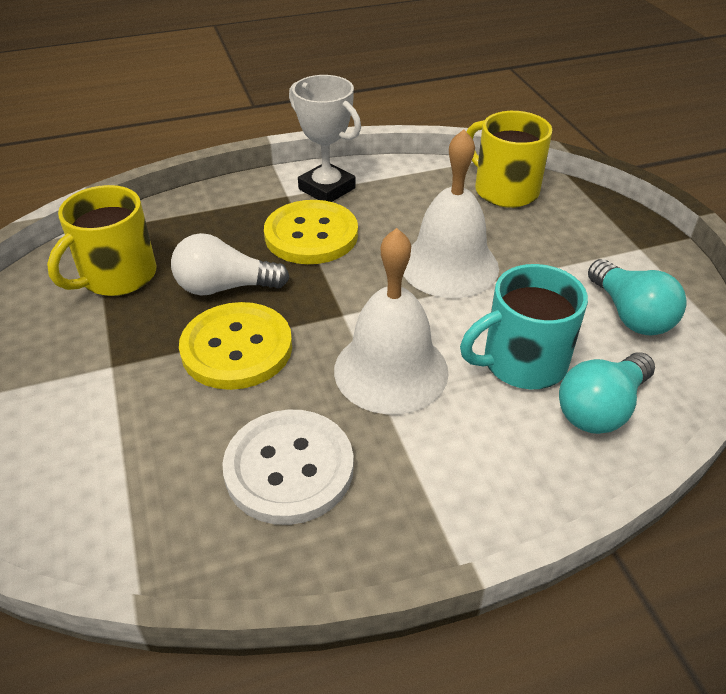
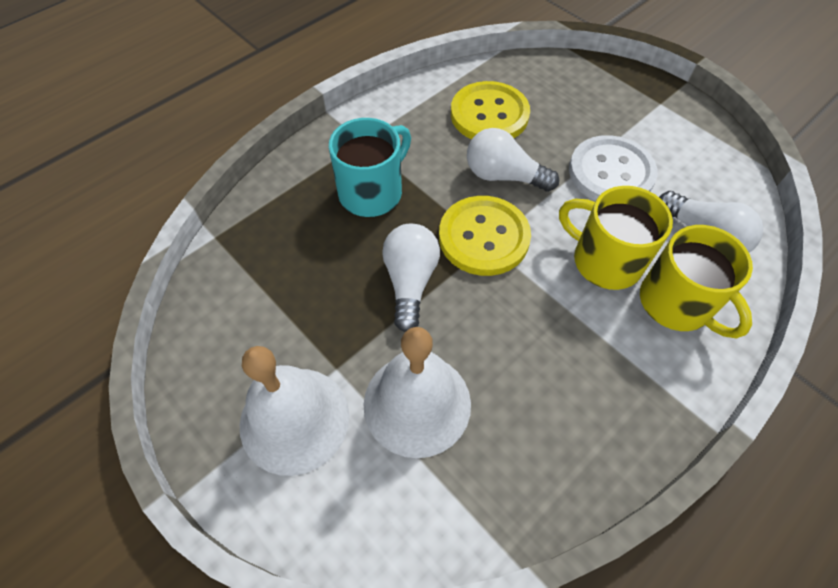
turquoise light bulb: [559,353,655,434] [588,259,687,335] = 2 -> none = 0
white light bulb: [171,233,290,296] = 1 -> [382,224,440,332] [467,128,559,192] [659,191,763,253] = 3
white trophy: [289,75,361,202] = 1 -> none = 0

